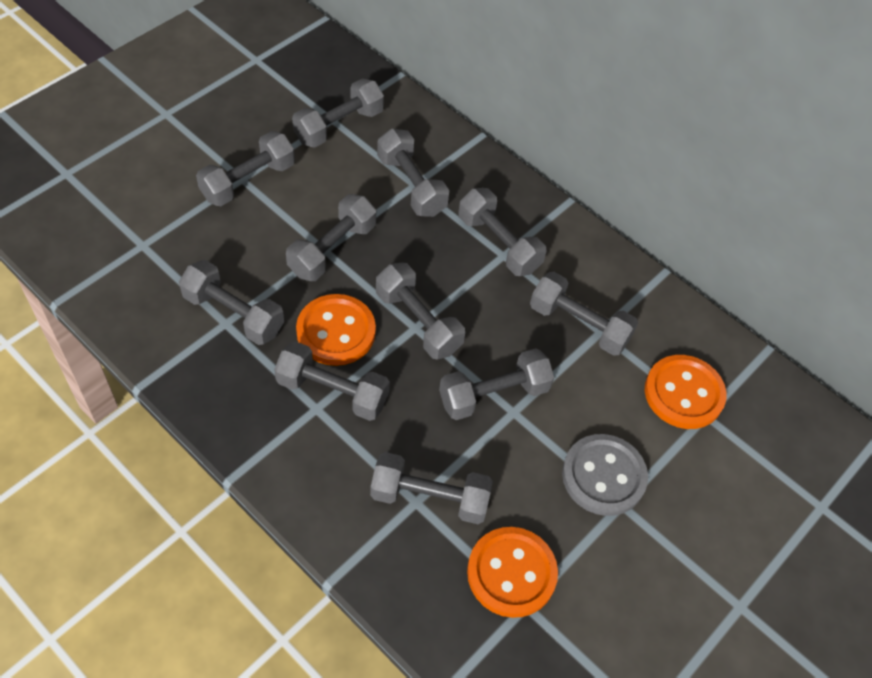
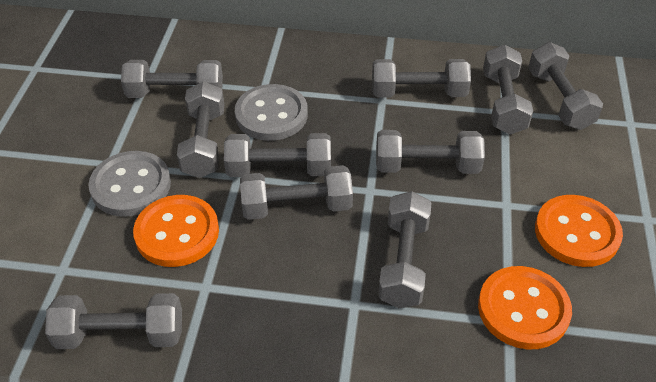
grey button: [562,434,648,516] = 1 -> [88,151,171,217] [235,84,308,141] = 2
grey dumbbell: [179,260,284,345] [196,131,295,206] [274,341,390,421] [286,194,376,281] [292,78,384,148] [370,452,493,524] [376,263,465,360] [377,128,449,217] [439,348,554,420] [458,188,546,276] [530,272,638,356] = 11 -> [45,293,182,349] [121,60,223,98] [177,81,224,178] [224,133,331,177] [240,165,353,220] [372,59,471,98] [376,130,485,174] [378,191,432,308] [483,45,533,135] [528,42,603,130] = 10

